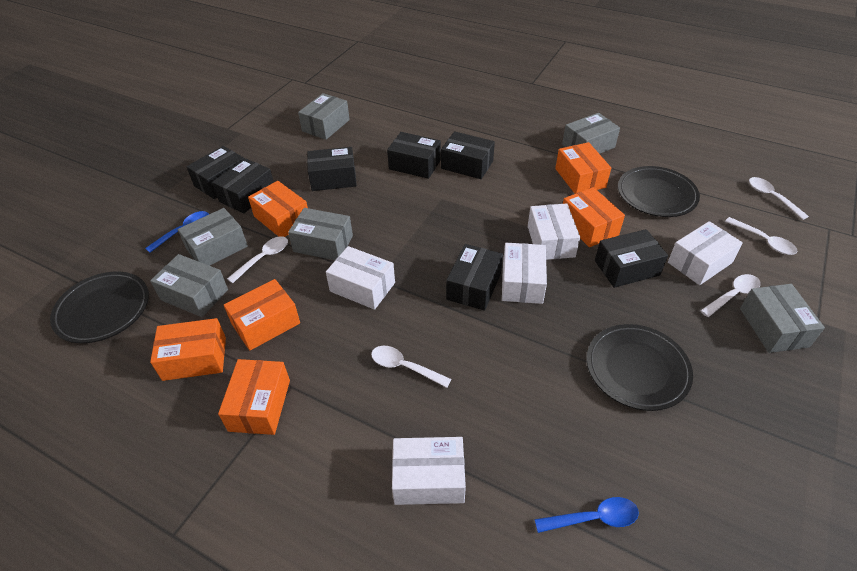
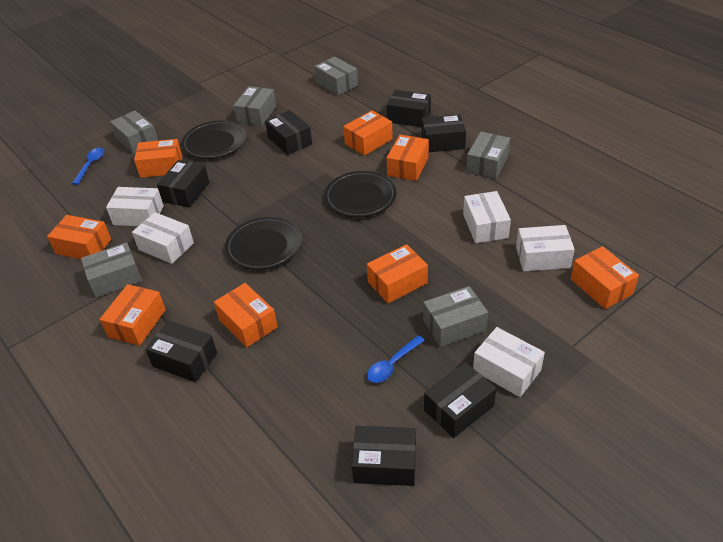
orange box: [150,318,226,381] [218,359,290,435] [224,279,300,351] [248,181,308,237] [555,142,611,194] [563,187,625,247] = 6 -> [47,215,111,259] [100,284,166,346] [134,139,182,178] [214,283,278,348] [343,110,393,156] [367,244,428,303] [387,135,429,181] [571,246,639,309] = 8
white spoon: [227,236,288,283] [371,346,452,388] [700,274,761,317] [725,217,798,255] [749,177,809,220] = 5 -> none = 0

